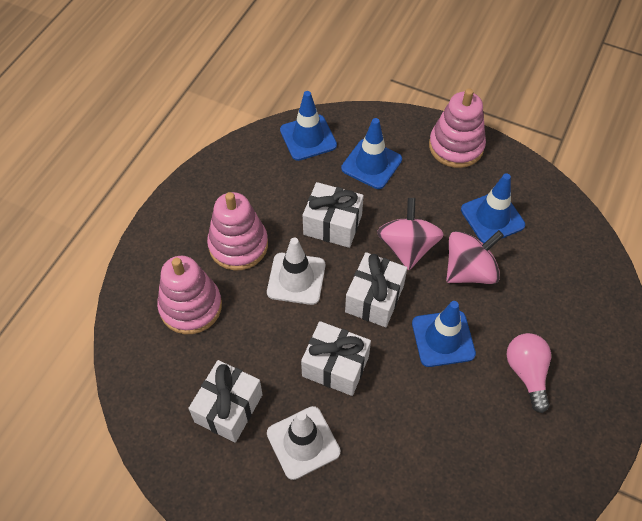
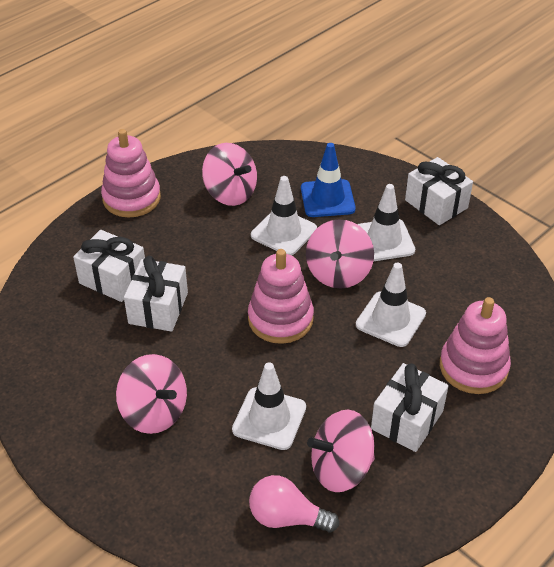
blue traffic cone: [280,91,337,161] [341,118,402,189] [412,301,476,367] [461,173,525,243] = 4 -> [301,143,356,217] = 1
pink spinning top: [377,198,444,270] [446,230,504,284] = 2 -> [116,354,187,434] [202,143,257,206] [306,219,374,288] [307,410,375,492] = 4
white traffic cone: [267,238,325,305] [267,406,341,480] = 2 -> [232,362,306,450] [251,176,317,256] [356,263,426,347] [357,184,415,262] = 4

